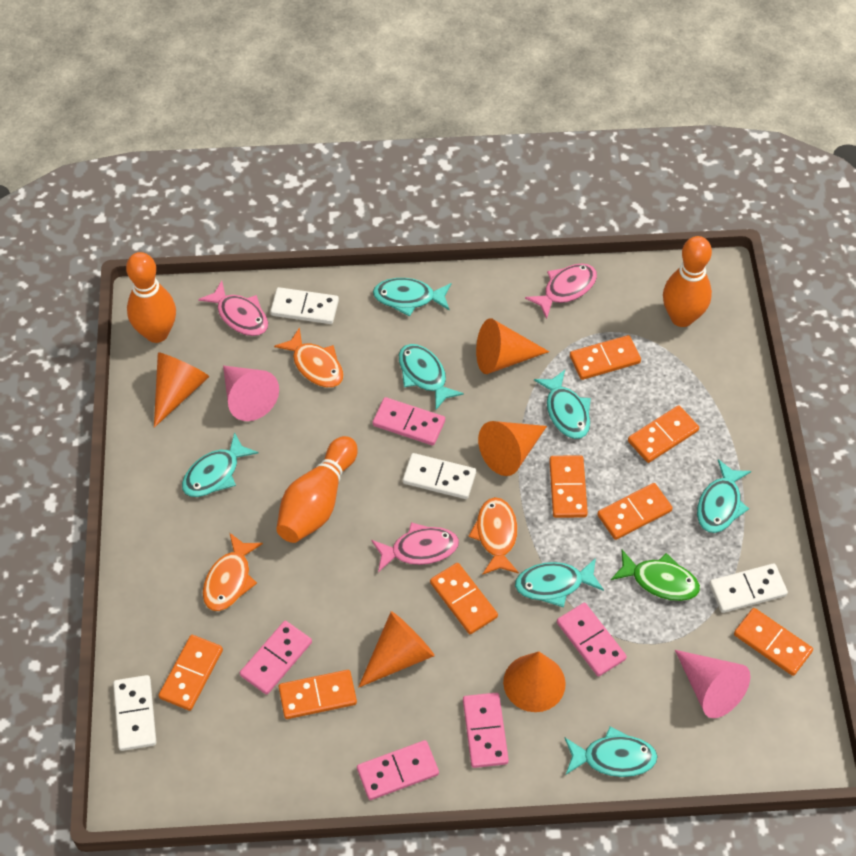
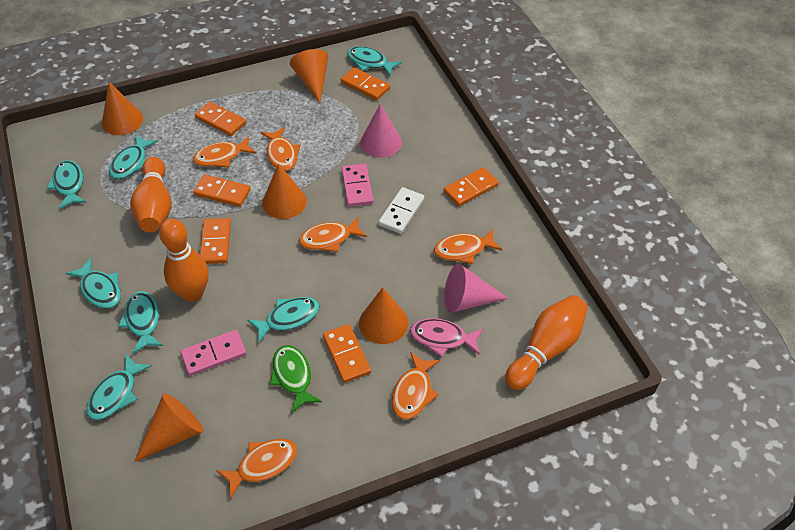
orange domino: [158,635,223,711] [279,670,357,719] [430,563,498,634] [549,455,588,518] [570,335,641,380] [597,483,673,540] [628,405,699,463] [734,608,813,676] = 8 -> [193,174,251,207] [195,102,246,136] [200,218,231,264] [323,324,371,383] [341,67,390,100] [444,167,499,207] = 6
orange fish: [203,532,263,611] [274,327,344,388] [468,497,519,575] = 3 -> [193,136,256,167] [216,439,297,499] [261,127,301,171] [299,216,367,252] [392,352,440,420] [434,229,502,264] = 6
pink domino: [240,621,312,695] [357,740,439,800] [373,397,445,446] [463,693,509,768] [557,603,627,677] = 5 -> [180,330,246,376] [341,163,373,207] = 2
pink fish: [198,281,268,336] [371,522,459,572] [525,264,597,319] = 3 -> [410,318,484,357] = 1
white domino: [113,675,156,751] [270,287,339,324] [403,453,476,499] [709,563,788,613] = 4 -> [378,187,424,234] = 1

